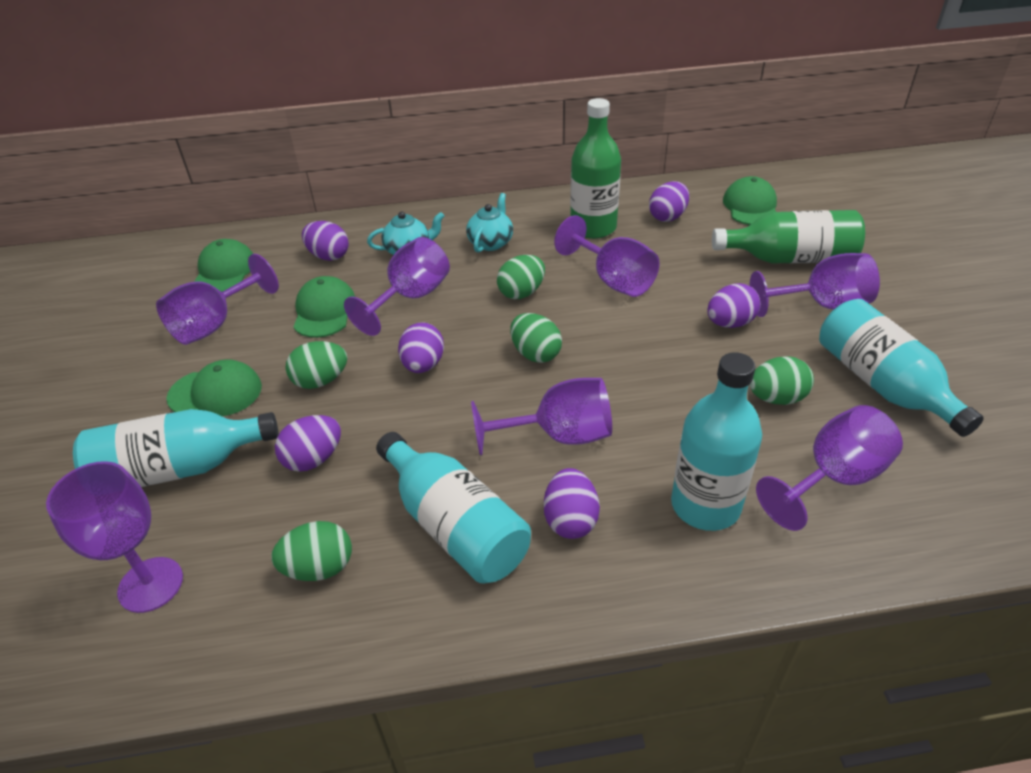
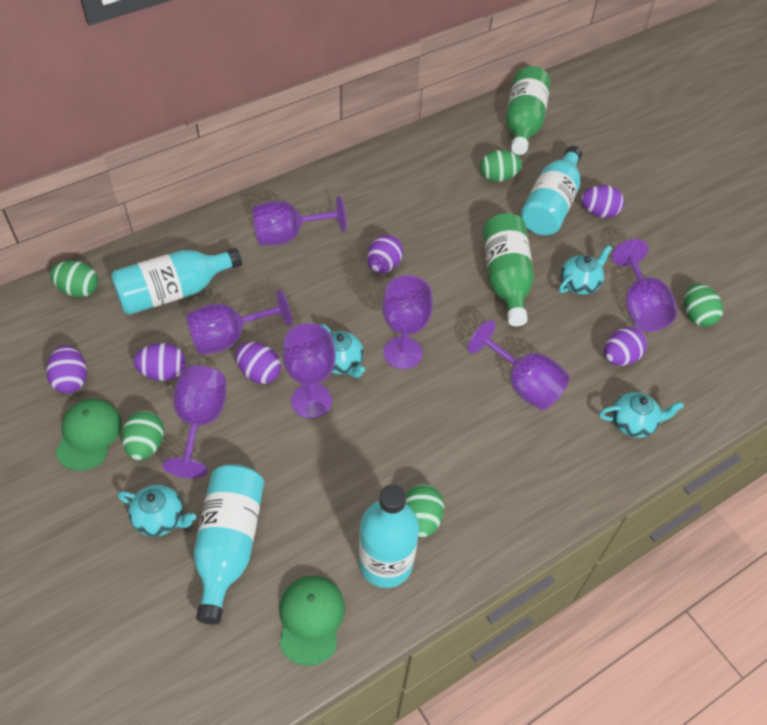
green cap: [166,359,262,416] [194,239,253,292] [293,276,355,338] [723,176,777,225] = 4 -> [55,399,122,471] [279,575,345,666] = 2
turquoise teapot: [367,212,444,255] [466,193,513,253] = 2 -> [117,485,196,537] [320,324,365,378] [559,245,612,295] [599,392,684,438] = 4

